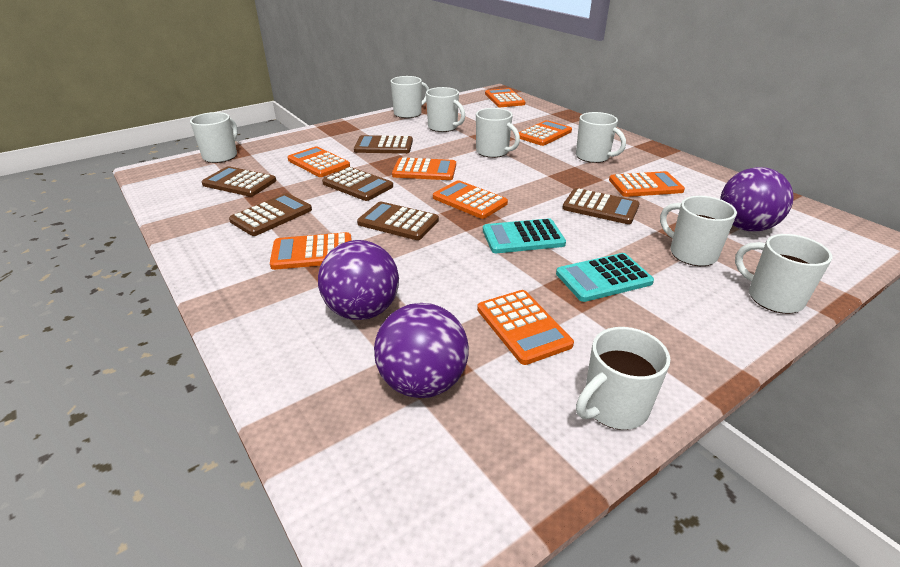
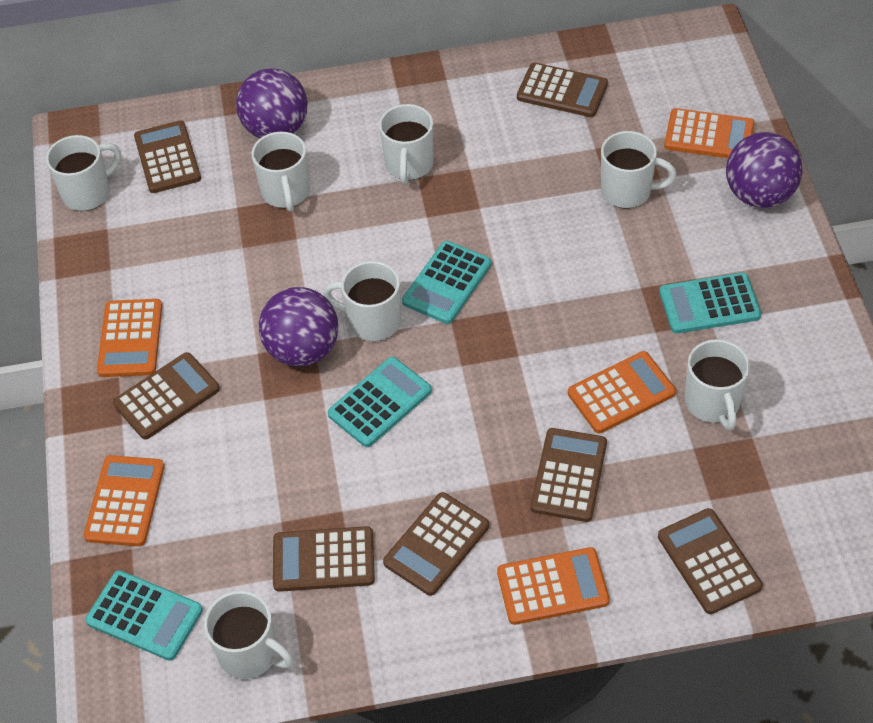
brown calculator: [202,166,276,197] [229,193,312,236] [322,167,393,201] [354,135,413,154] [357,201,439,240] [562,188,640,224] = 6 -> [113,352,220,440] [134,120,201,193] [273,526,375,592] [383,492,489,596] [517,62,608,117] [530,428,607,522] [658,508,763,614] = 7
orange calculator: [270,232,352,270] [288,146,350,177] [392,157,456,180] [433,180,508,219] [477,290,574,365] [485,88,525,107] [519,120,572,146] [609,171,685,197] = 8 -> [84,455,165,547] [97,299,162,377] [497,547,610,625] [568,351,676,433] [664,108,755,158] = 5
turquoise calculator: [483,218,566,253] [556,253,654,302] = 2 -> [85,570,203,661] [327,357,432,447] [402,241,491,324] [659,272,761,334] = 4
white mug: [190,112,238,163] [391,76,429,118] [426,87,465,132] [476,108,520,158] [576,112,626,163] [576,327,671,430] [660,196,737,266] [735,234,832,314] = 8 -> [46,135,121,211] [204,591,294,679] [251,132,310,212] [323,261,401,341] [379,104,434,184] [601,131,677,208] [685,339,750,430] = 7

